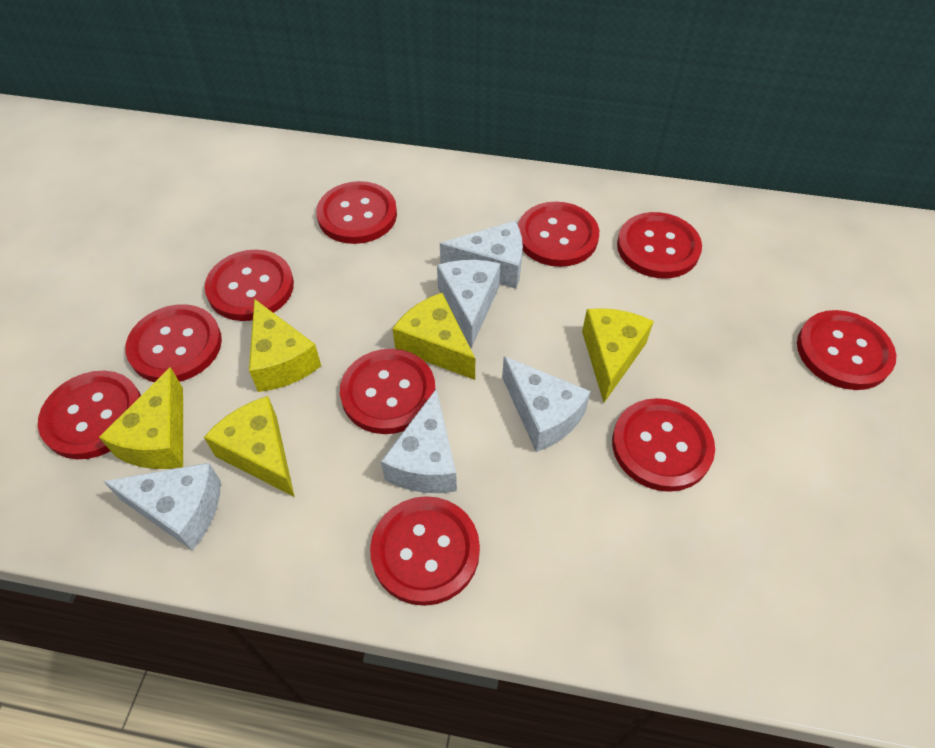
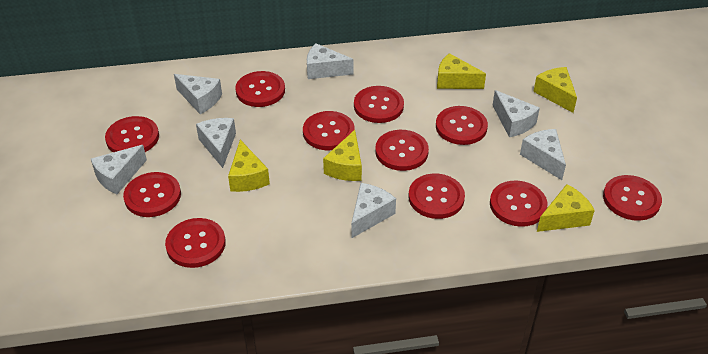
red button: [38,371,141,459] [125,304,222,382] [204,249,294,321] [316,181,397,244] [340,349,435,434] [370,496,480,606] [518,202,599,267] [612,398,715,492] [617,212,702,279] [797,310,896,390] = 10 -> [105,116,159,152] [123,172,181,217] [165,218,226,268] [235,71,285,107] [303,111,355,150] [354,86,404,123] [375,130,429,171] [408,174,465,219] [436,106,488,145] [490,181,547,227] [603,175,662,221] = 11
white cheese: [103,463,221,551] [381,388,457,493] [437,260,500,348] [440,221,523,289] [502,356,591,452] = 5 -> [91,145,147,194] [174,74,222,114] [196,118,236,168] [307,43,353,79] [351,183,396,239] [492,90,540,137] [520,129,566,180] = 7

